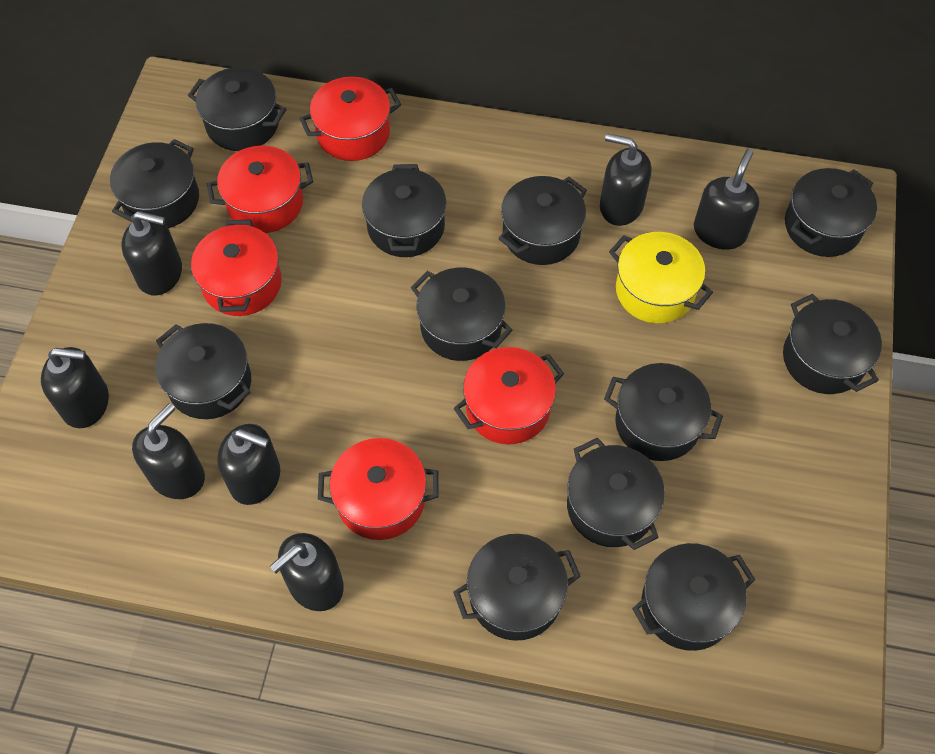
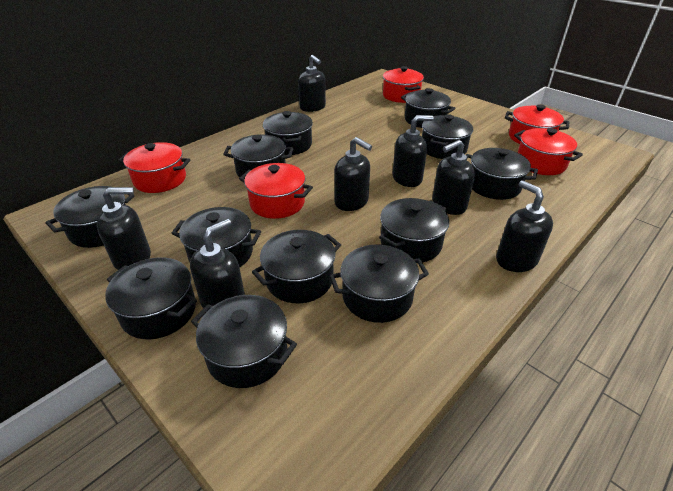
yellow pot: [609,232,713,323] = 1 -> none = 0

